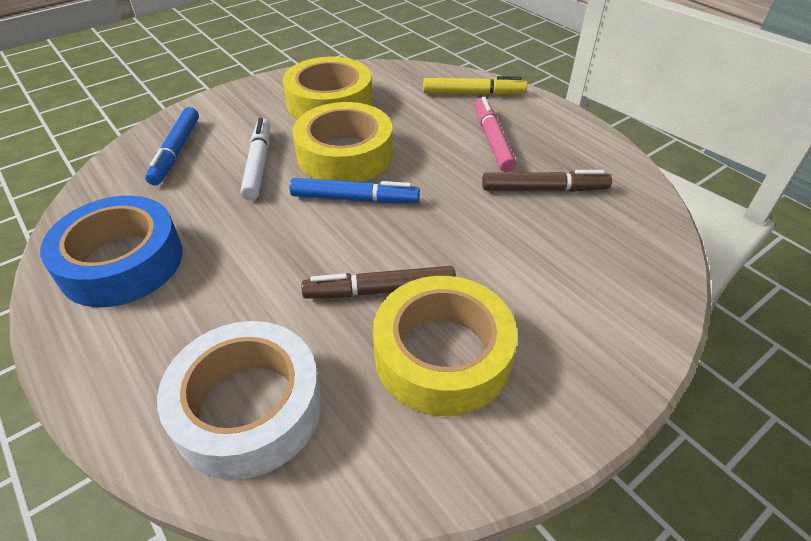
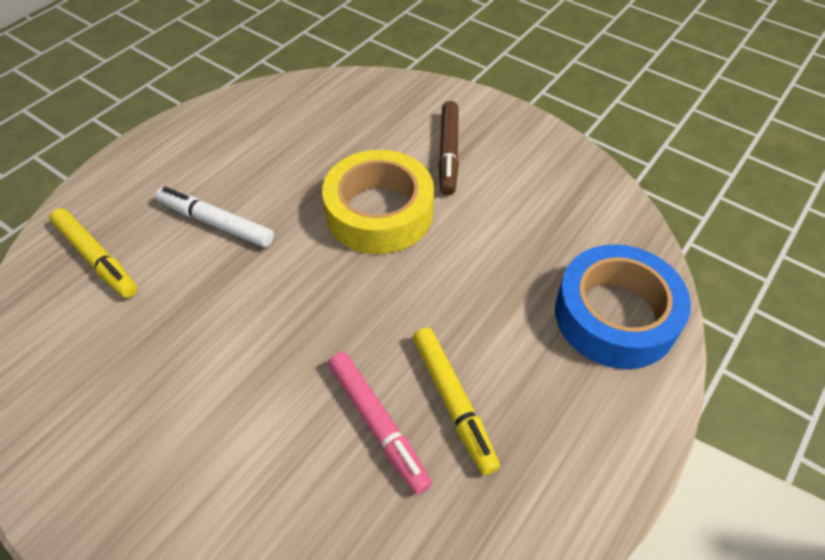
blue marker: [145,107,199,185] [290,178,420,203] = 2 -> none = 0
brown marker: [301,266,456,299] [482,170,612,192] = 2 -> [438,101,459,196] = 1
white tape: [157,321,322,480] = 1 -> none = 0
yellow marker: [423,76,527,95] = 1 -> [50,208,138,298] [413,328,500,475] = 2
yellow tape: [283,57,373,119] [292,102,393,182] [373,276,517,416] = 3 -> [322,150,434,254] = 1

